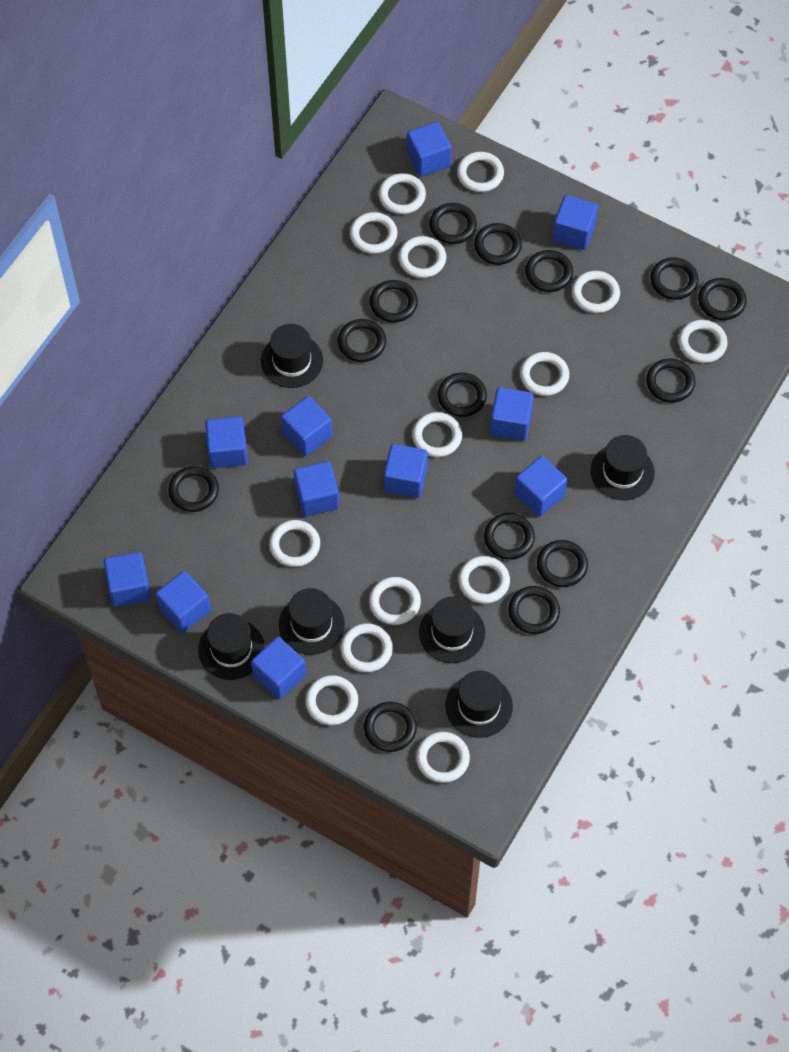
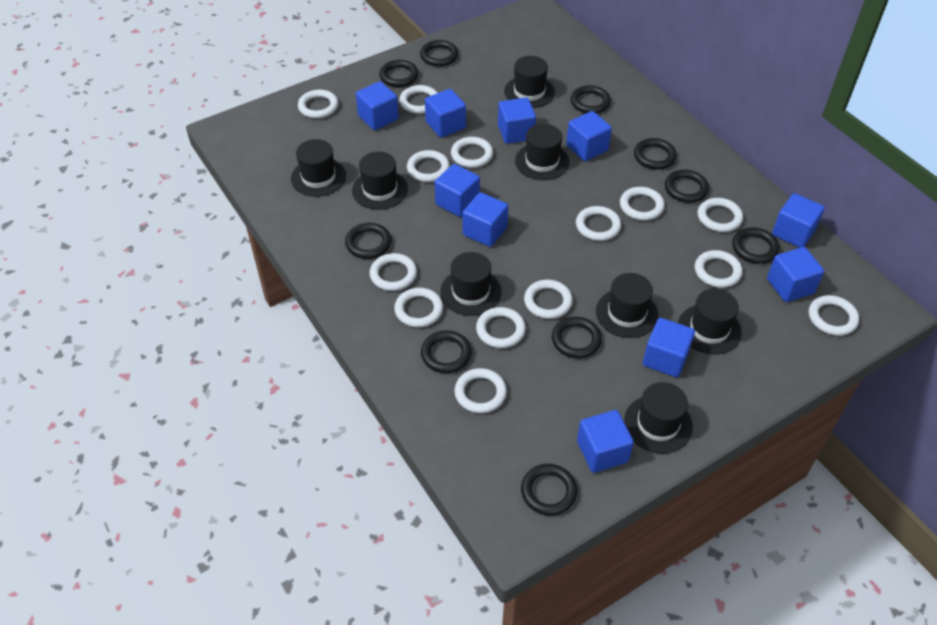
black hat: [198,613,265,680] [261,324,323,388] [279,588,345,655] [419,597,485,663] [445,670,513,738] [591,435,655,500] = 6 -> [291,139,346,197] [352,152,408,210] [440,252,501,316] [504,56,555,108] [515,124,569,180] [596,273,659,338] [624,382,693,454] [678,289,742,355] = 8
black ring: [168,466,219,512] [338,319,386,362] [364,702,417,752] [369,280,418,323] [429,203,477,244] [438,372,487,417] [474,223,522,265] [484,513,535,560] [508,586,560,634] [525,250,573,292] [537,540,588,587] [646,359,695,403] [650,257,698,300] [698,278,747,320] = 14 -> [345,223,391,259] [379,60,418,87] [420,40,458,66] [421,330,471,373] [521,464,577,516] [552,317,602,358] [571,85,611,114] [634,138,677,169] [665,170,709,203] [732,227,780,264] = 10
blue cube: [104,552,151,607] [155,571,211,633] [205,416,248,468] [251,637,306,699] [281,396,333,456] [294,461,339,517] [384,444,428,498] [407,122,452,177] [490,387,534,441] [514,456,568,517] [552,195,598,250] = 11 -> [356,81,399,130] [425,89,466,138] [434,164,480,217] [462,192,508,247] [498,97,536,144] [566,111,612,161] [577,410,634,473] [643,318,695,378] [767,247,824,302] [772,193,825,248] = 10

